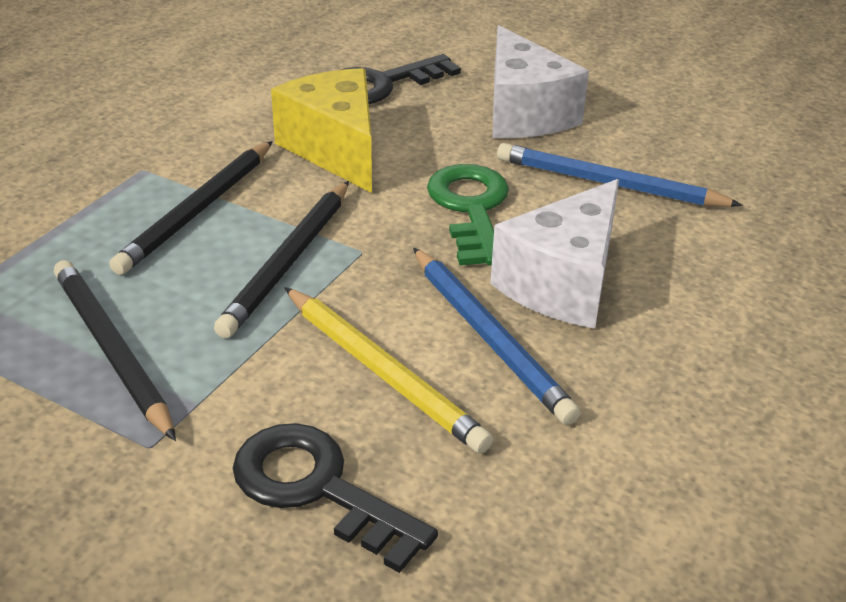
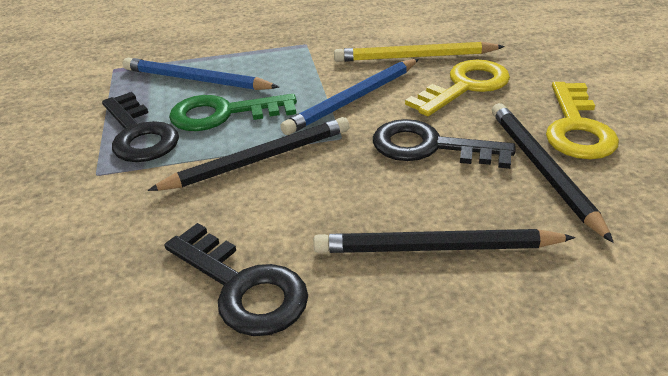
black key: [233,423,438,573] [341,54,461,104] = 2 -> [102,92,179,162] [164,223,308,336] [373,119,515,169] = 3
white cheese: [490,179,619,329] [493,25,589,138] = 2 -> none = 0
yellow cheese: [271,68,372,193] = 1 -> none = 0
yellow key: none = 0 -> [405,60,510,116] [546,82,619,159] = 2

